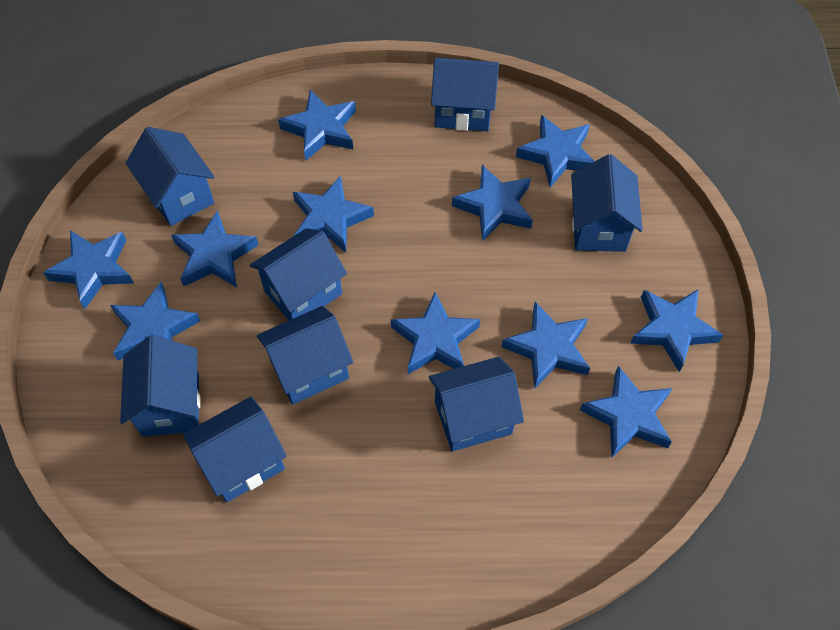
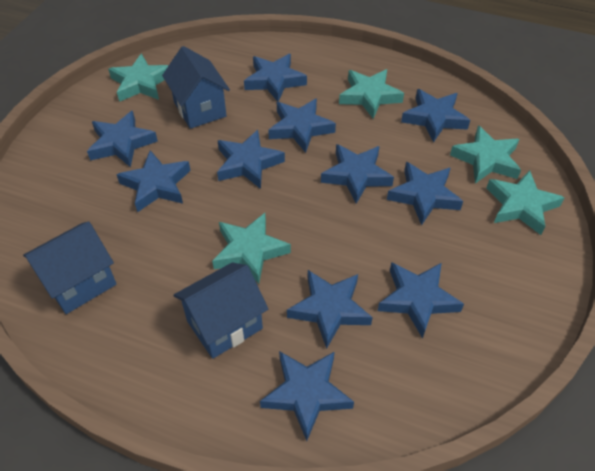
blue house: [120,335,200,437] [126,127,214,226] [183,397,287,502] [250,228,347,320] [257,306,353,405] [429,357,524,452] [431,58,499,131] [571,154,643,252] = 8 -> [23,221,116,314] [162,46,230,129] [174,262,268,359] = 3
turquoise star: none = 0 -> [108,53,169,102] [212,213,291,284] [339,69,404,119] [450,125,521,183] [486,170,565,235] = 5

